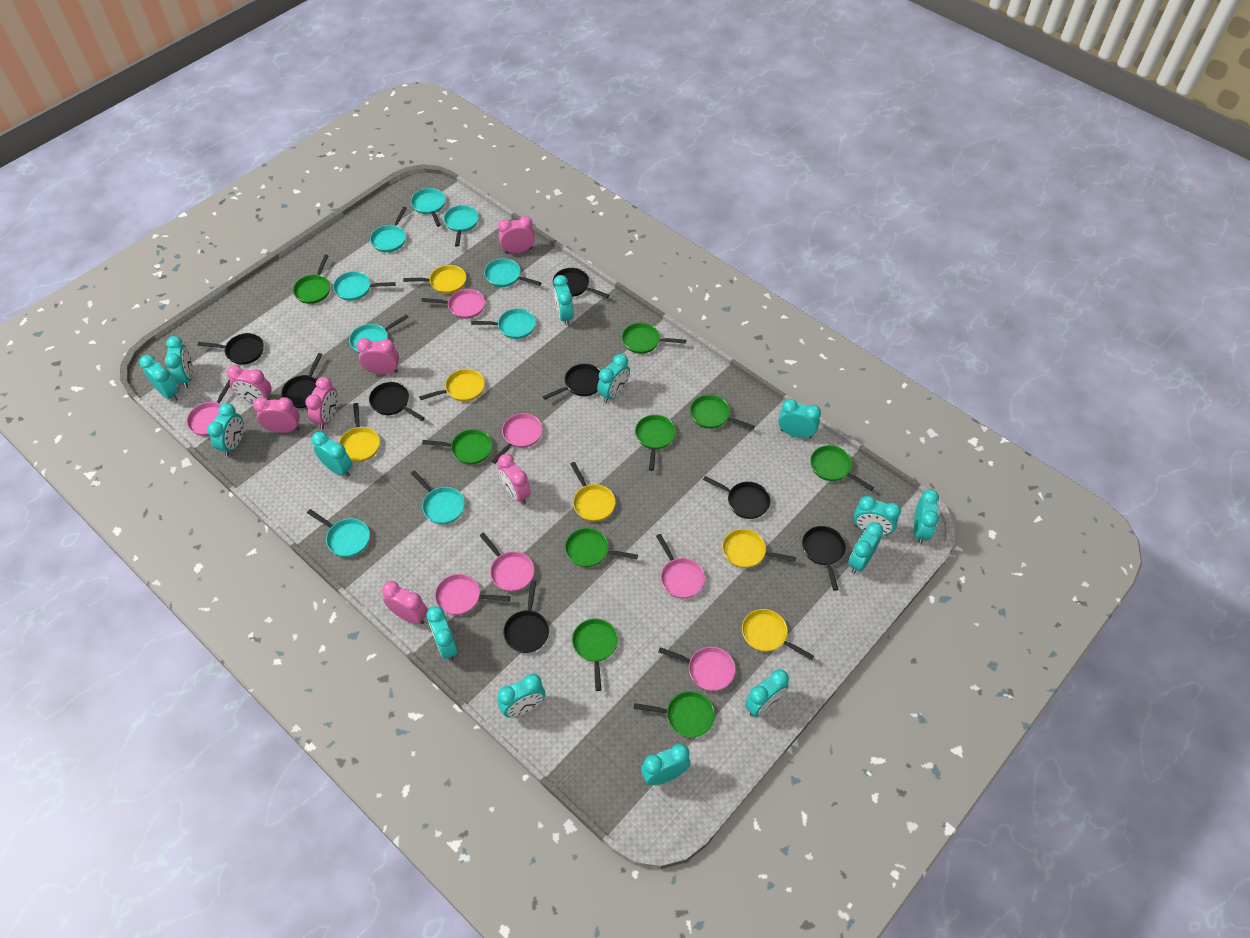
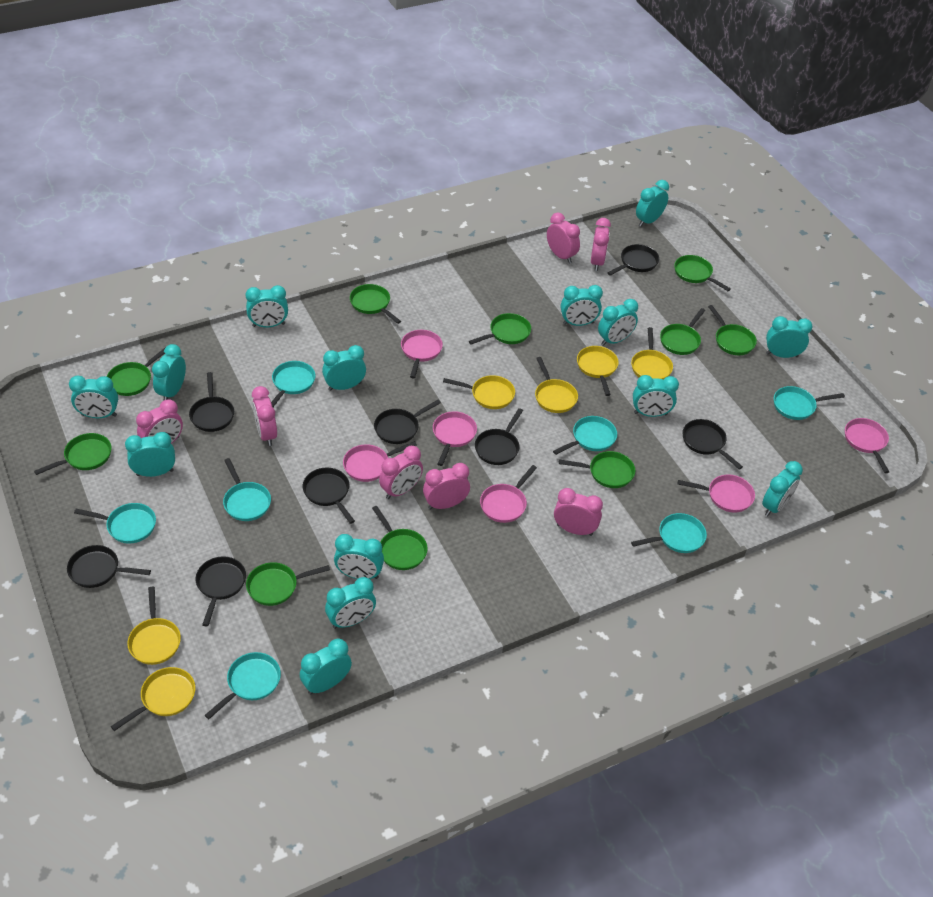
green pan: [293,254,330,304] [422,429,492,464] [565,528,638,567] [572,619,618,691] [622,323,686,354] [634,691,715,738] [635,415,676,471] [690,395,755,430] [810,445,874,491] = 9 -> [34,433,112,475] [107,347,166,396] [246,562,330,606] [350,284,401,324] [372,506,428,570] [469,313,531,344] [559,451,636,488] [660,308,705,355] [674,255,731,291] [708,305,757,355] = 10
pink pan: [187,380,230,436] [421,289,485,319] [435,574,510,615] [479,532,535,592] [492,413,543,464] [656,534,705,598] [658,647,736,691] = 7 -> [343,441,417,482] [401,330,443,378] [433,411,477,466] [480,465,537,523] [678,474,755,513] [845,418,889,473] = 6
turquoise pan: [307,509,370,557] [333,271,396,301] [349,314,409,354] [370,207,407,252] [411,188,445,227] [411,470,465,524] [444,205,479,247] [471,308,536,339] [484,258,541,287] = 9 -> [74,503,156,544] [204,652,281,719] [223,458,271,521] [271,361,315,407] [553,416,617,455] [631,513,707,553] [774,386,845,420] = 7

